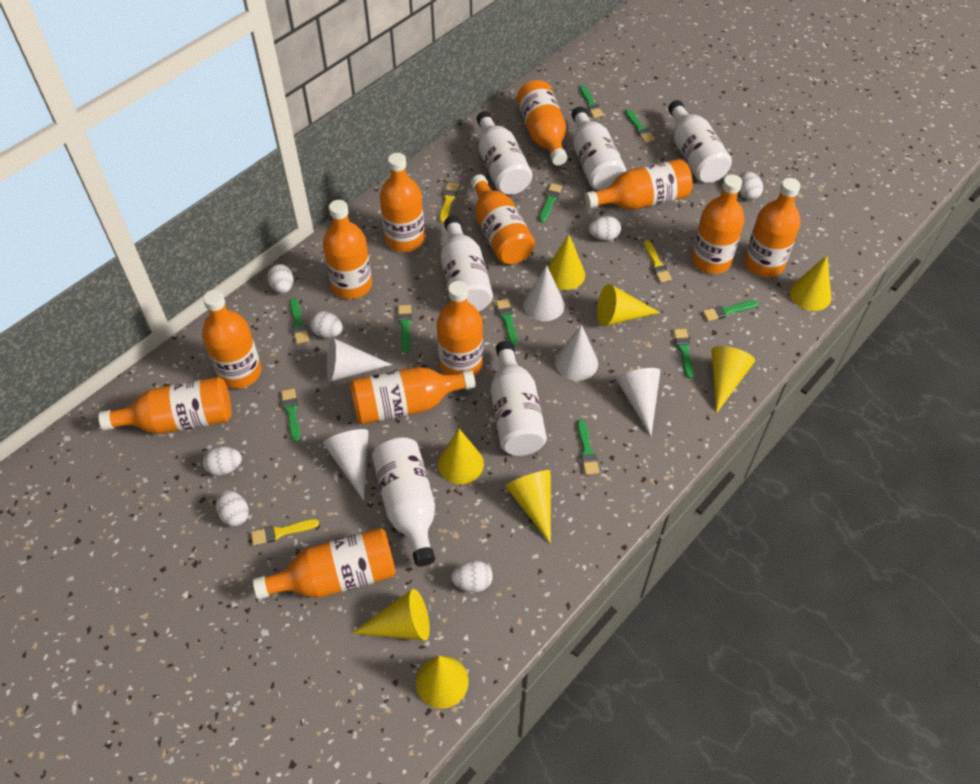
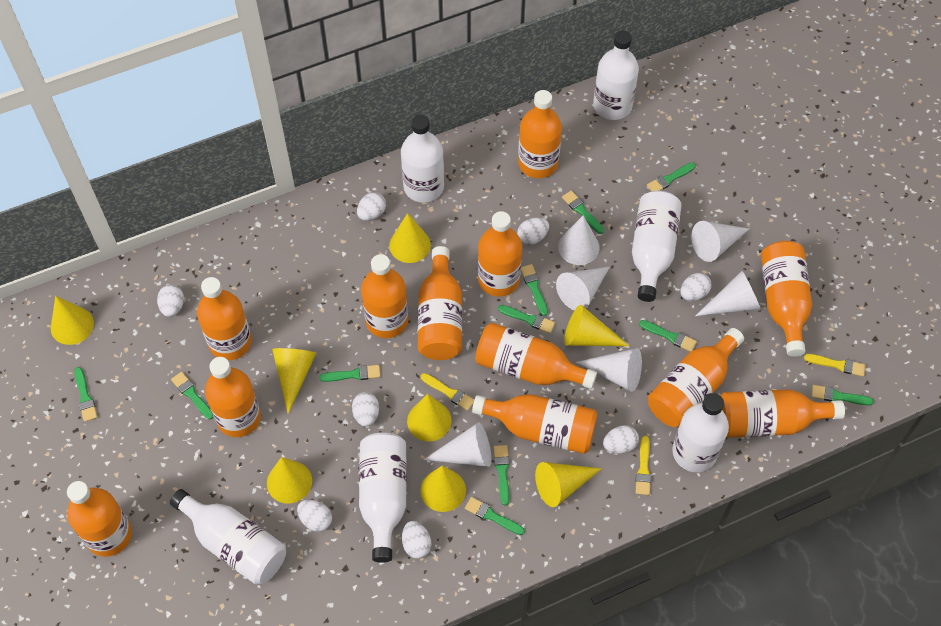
green brush: [281,388,300,442] [290,298,309,344] [398,305,412,353] [496,299,518,346] [539,183,562,223] [577,419,599,475] [580,85,604,118] [625,109,655,143] [673,329,694,379] [703,300,758,321] = 10 -> [74,367,97,422] [171,372,213,419] [319,365,381,382] [465,497,525,535] [493,445,509,506] [498,305,555,333] [521,264,548,316] [562,190,604,234] [639,320,697,352] [647,162,696,191] [811,385,874,405] = 11
white cone: [323,429,369,501] [327,338,392,382] [523,265,565,321] [555,324,598,381] [616,368,660,436] = 5 -> [423,422,492,467] [556,266,610,311] [558,215,600,265] [576,348,642,392] [691,221,749,262] [695,271,761,316] = 6
white egg: [203,447,242,476] [216,490,249,526] [267,264,293,293] [310,311,343,338] [451,561,493,592] [589,216,621,241] [739,171,763,200] = 7 -> [157,284,184,317] [297,499,332,532] [352,392,379,427] [357,192,386,221] [402,521,431,559] [517,217,549,245] [603,425,639,454] [680,273,711,301] = 8

